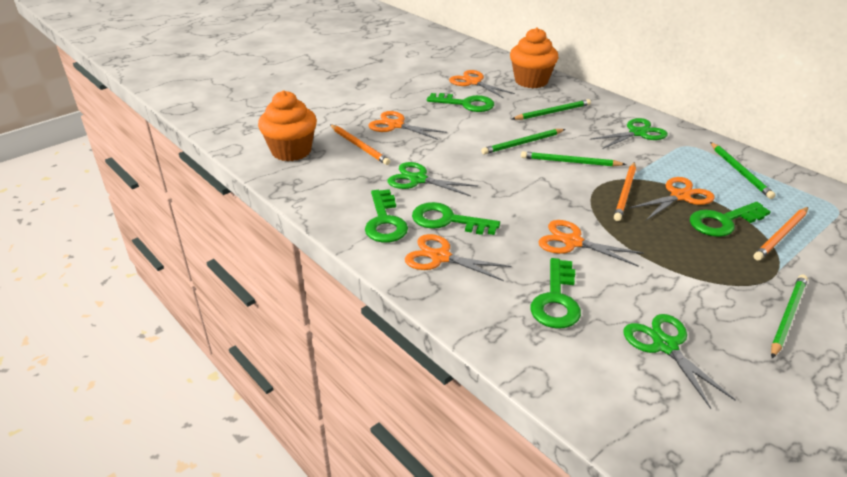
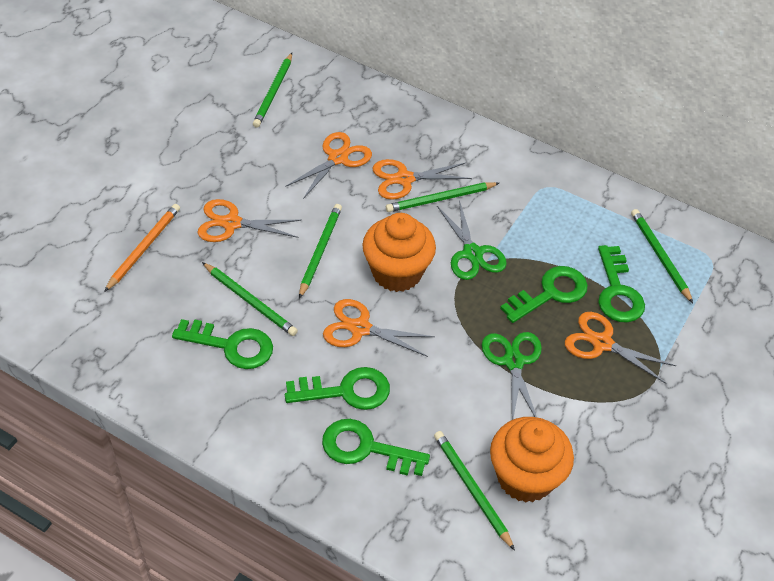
green pencil: [481,129,565,155] [512,99,591,120] [521,151,627,167] [710,142,775,199] [771,274,808,358] = 5 -> [202,262,298,336] [253,53,292,128] [299,204,342,299] [386,182,499,212] [434,431,515,551] [631,209,693,303] = 6
green scissors: [388,162,478,196] [590,118,668,149] [623,314,736,409] = 3 -> [437,200,507,280] [482,332,542,420] = 2
orange pencil: [330,124,390,165] [614,162,636,221] [754,207,808,260] = 3 -> [104,204,180,292] = 1

